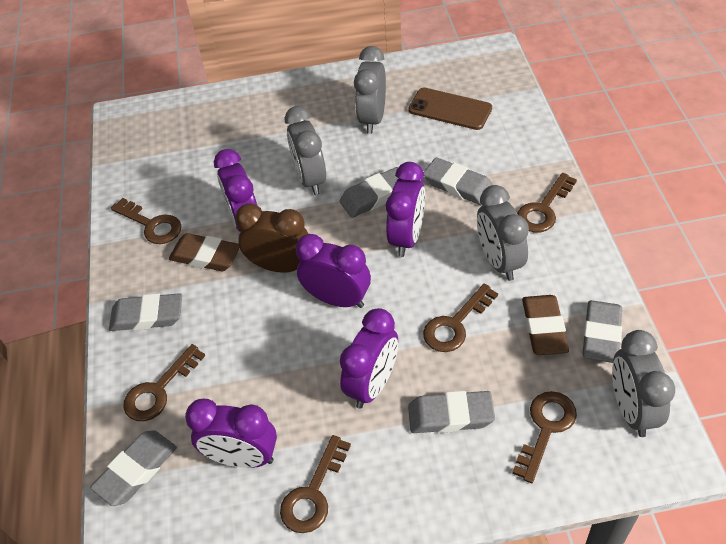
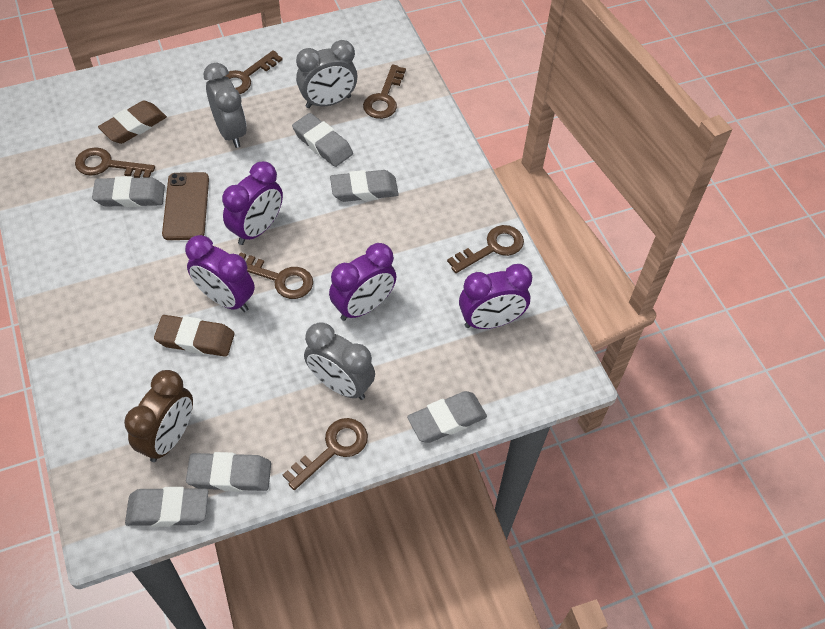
grey clock: [284,106,326,195] [354,46,386,134] [477,185,529,281] [612,330,675,437] = 4 -> [203,63,247,148] [296,40,358,108] [304,322,375,400] = 3
purple clock: [185,399,277,468] [214,149,257,232] [296,234,371,308] [340,308,398,409] [386,162,425,257] = 5 -> [185,235,255,312] [222,161,283,245] [329,243,396,321] [459,264,532,329] = 4

